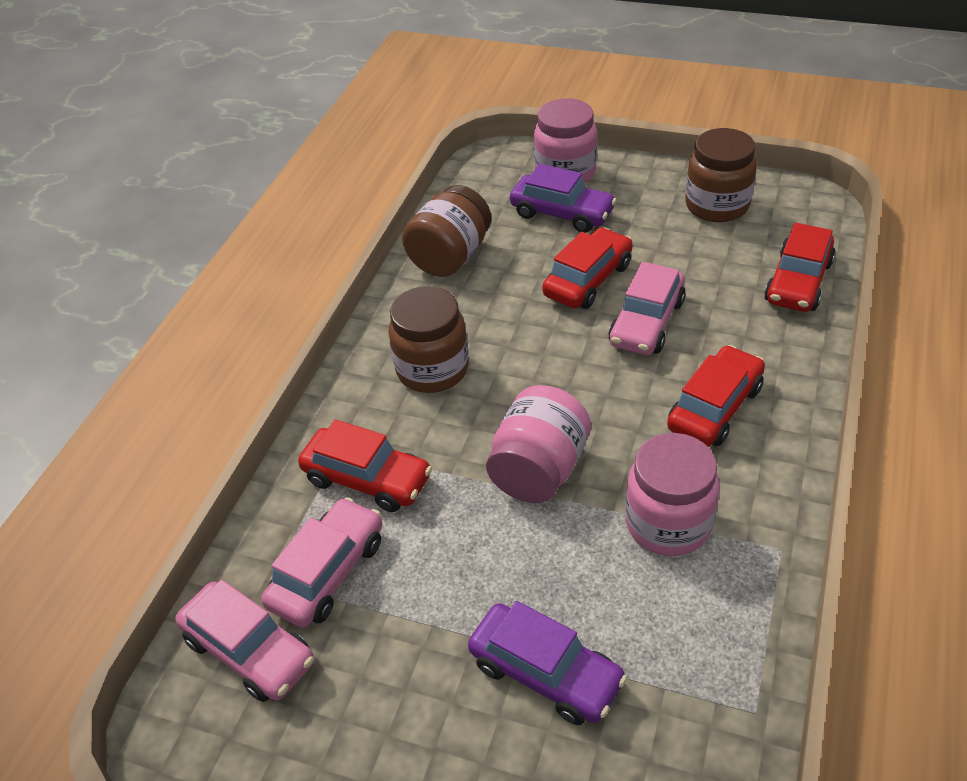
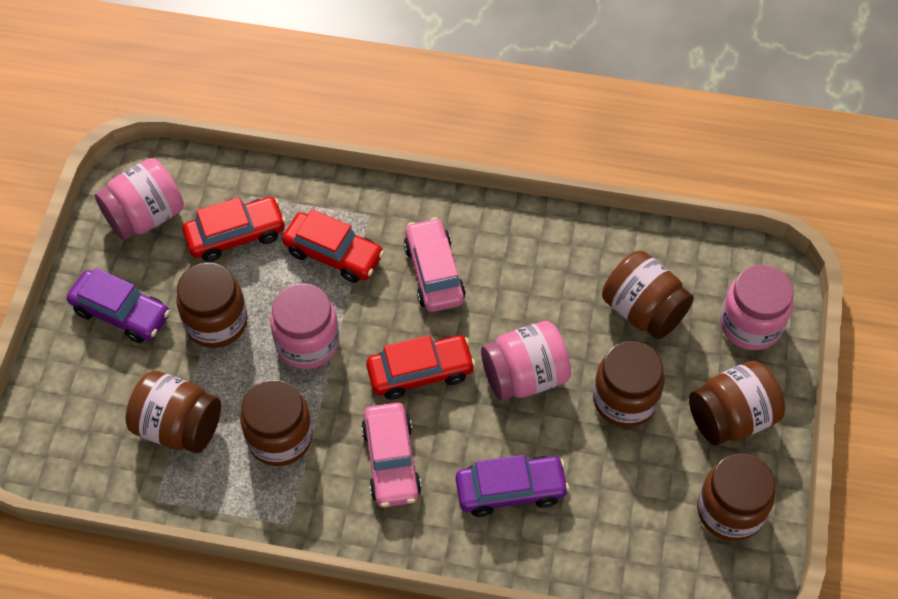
brown jar: [389,286,469,393] [402,185,492,277] [685,128,757,222] = 3 -> [125,371,221,453] [176,262,247,348] [240,379,313,466] [593,341,665,427] [602,251,694,339] [689,361,785,445] [697,454,775,541] = 7
pink car: [175,580,314,702] [262,497,382,627] [608,262,686,355] = 3 -> [361,403,422,507] [404,217,466,312] = 2
pink jar: [486,385,591,503] [534,98,597,183] [625,433,720,556] = 3 -> [95,158,184,240] [270,283,339,369] [481,321,571,401] [720,265,794,350] = 4
red car: [298,419,432,512] [542,227,633,309] [667,345,765,447] [764,223,835,312] = 4 -> [183,197,286,262] [282,209,384,283] [366,335,476,400] = 3

